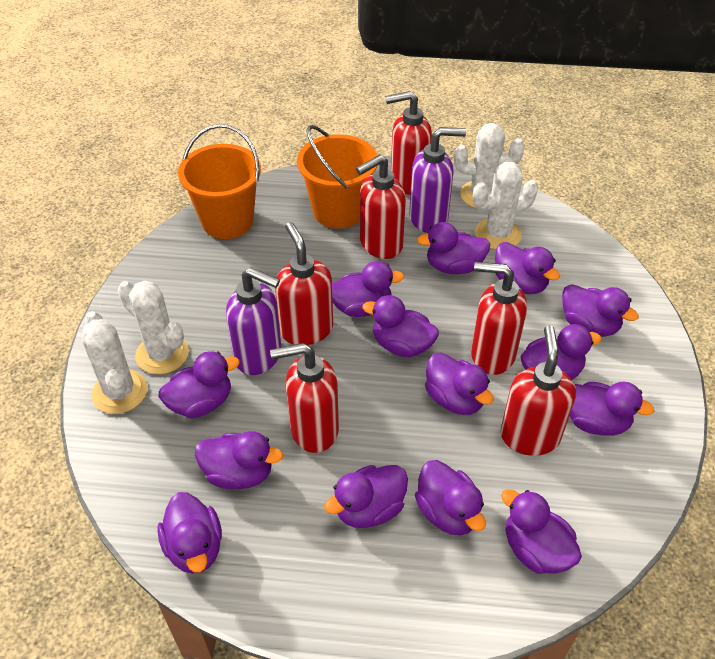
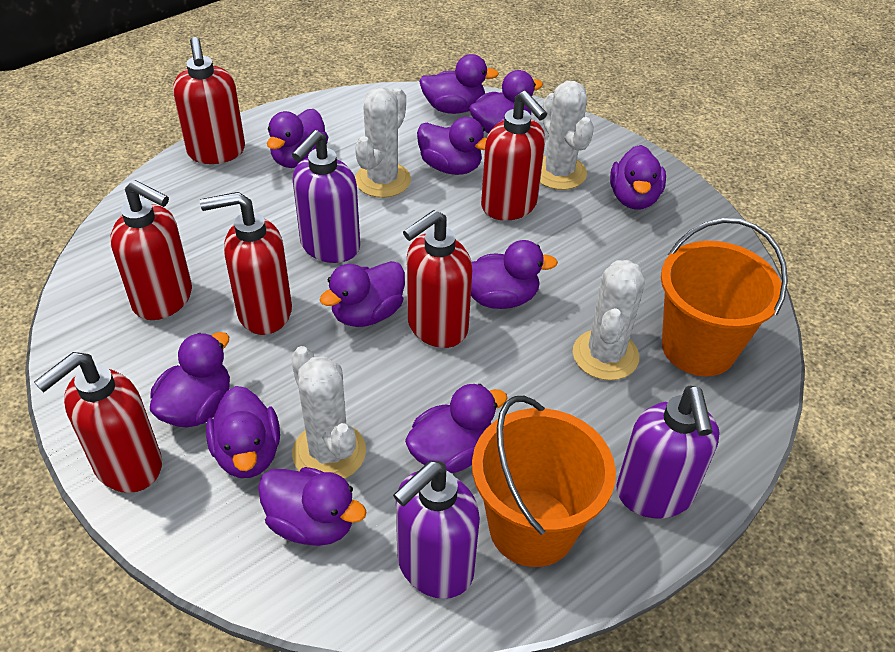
purple duck: [157,492,222,574] [159,351,240,418] [195,431,283,489] [324,465,408,528] [332,261,404,317] [362,295,439,357] [415,460,486,535] [417,222,490,274] [425,352,494,415] [495,242,560,294] [501,489,582,574] [521,324,601,380] [562,284,639,337] [570,382,655,436] = 14 -> [150,332,230,427] [206,386,280,478] [258,467,367,546] [267,109,328,168] [319,261,405,327] [405,384,508,473] [417,117,487,175] [419,54,499,114] [469,70,543,133] [471,240,558,309] [610,145,666,210] = 11
purple soap dispenser: [226,267,281,375] [409,127,466,233] = 2 -> [292,130,360,263] [393,461,480,599] [616,385,719,519] = 3

